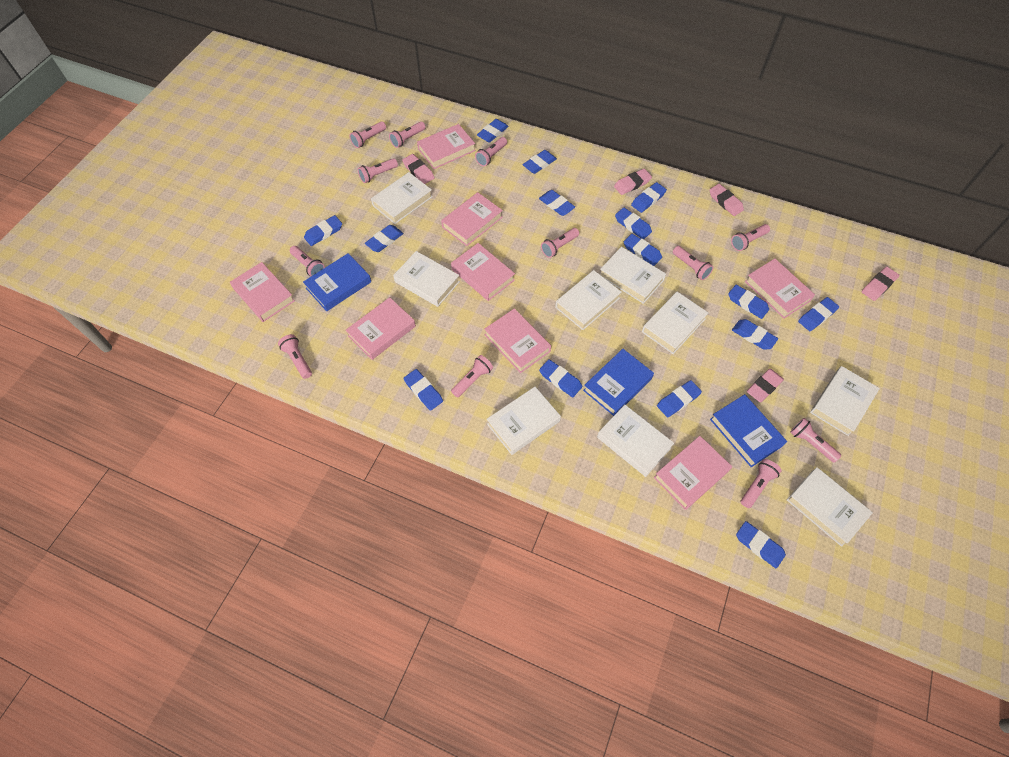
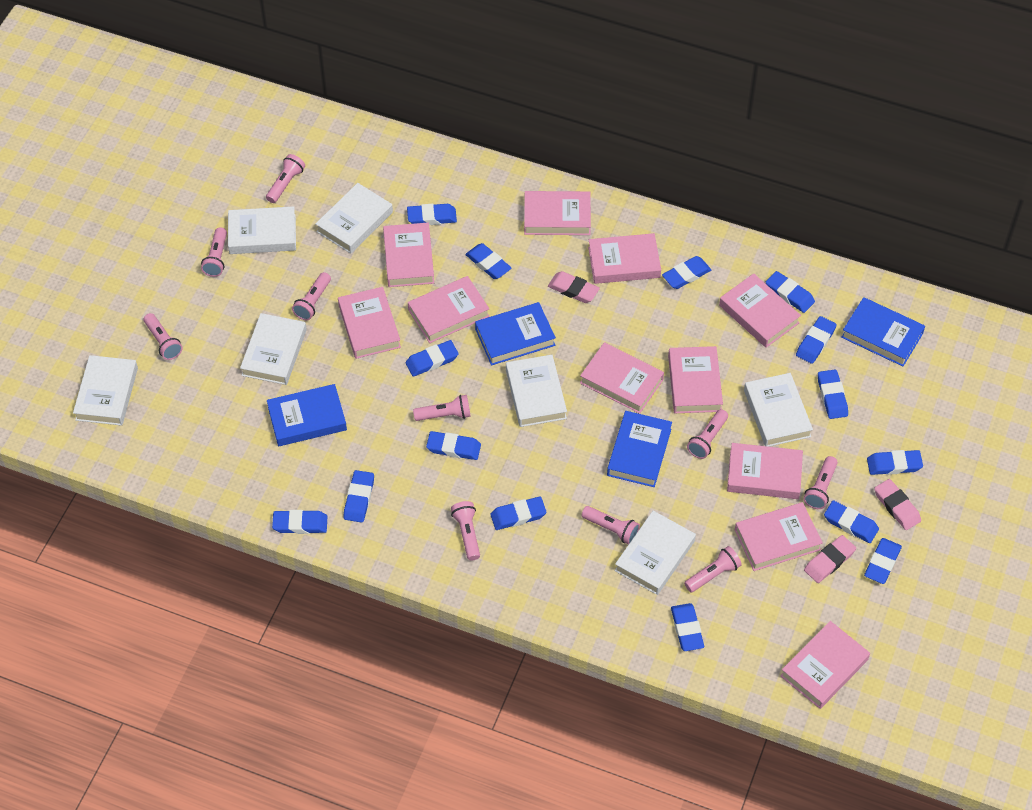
blue book: [303,253,371,311] [583,349,654,416] [710,394,787,467] = 3 -> [267,384,347,446] [475,302,556,365] [607,411,672,487] [841,297,925,366] = 4
pink book: [230,262,295,322] [346,297,416,360] [417,124,476,169] [441,192,503,246] [451,243,515,301] [484,309,551,373] [654,436,732,510] [745,259,815,319] = 8 -> [338,287,401,359] [383,223,434,287] [408,276,490,343] [524,191,591,235] [580,342,664,414] [588,233,661,284] [668,346,723,413] [719,273,801,348] [727,443,803,499] [735,502,823,571] [780,621,870,709] = 11
pink eraser: [402,154,435,184] [614,169,652,195] [709,184,744,216] [747,369,784,402] [862,267,899,301] = 5 -> [548,271,600,303] [804,535,856,583] [874,479,921,530] = 3
pink flashlight: [278,334,312,379] [290,246,325,276] [349,121,386,148] [358,158,398,183] [389,122,426,148] [451,355,493,398] [475,137,507,166] [541,228,579,258] [673,246,714,280] [731,224,770,251] [741,459,782,508] [790,418,841,463] = 12 -> [144,313,183,360] [201,227,227,277] [266,154,305,203] [292,272,331,320] [413,395,470,421] [451,501,480,561] [582,506,640,544] [684,546,742,592] [687,409,728,459] [804,456,838,509] = 10
white book: [371,172,433,224] [393,251,460,307] [487,387,561,455] [555,270,621,330] [597,405,674,477] [600,247,666,304] [642,292,708,354] [787,467,873,547] [810,366,880,436] = 9 -> [73,355,138,426] [228,206,296,254] [240,313,307,385] [315,183,393,254] [506,355,567,427] [615,511,696,595] [744,373,813,447] = 7

